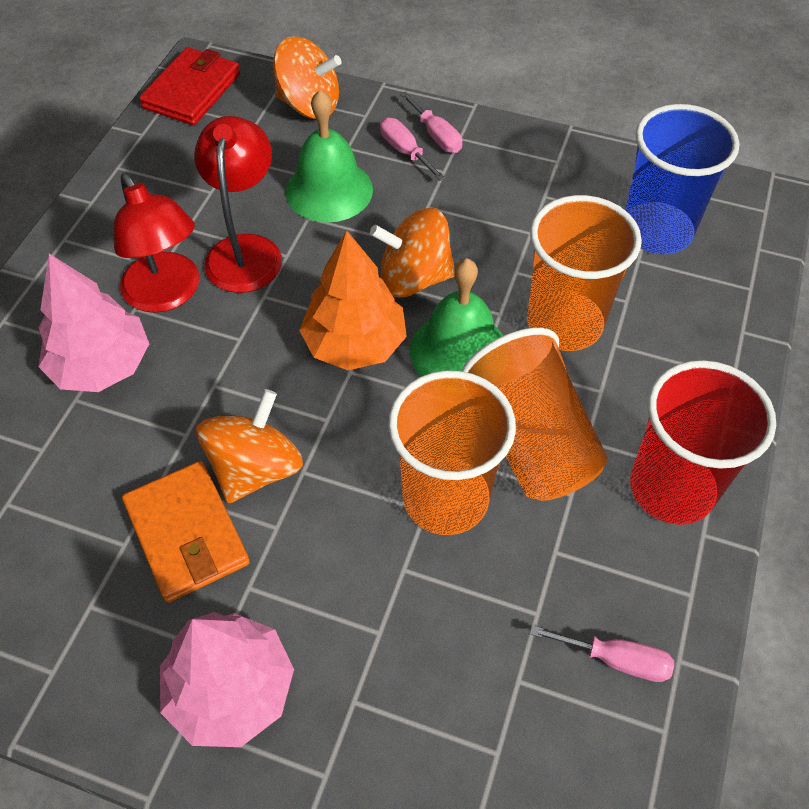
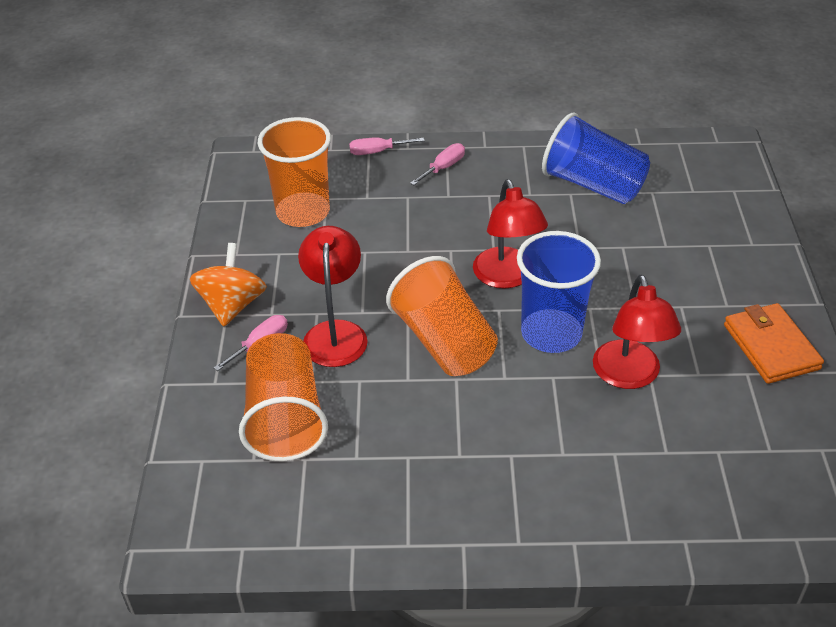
blue cup: [625,104,739,254] = 1 -> [517,231,601,353] [542,112,650,204] = 2
green bell: [285,90,373,223] [410,258,503,376] = 2 -> none = 0
orange spinning top: [196,389,303,504] [273,36,341,119] [370,208,455,297] = 3 -> [190,243,267,327] = 1
orange tree: [299,230,407,370] = 1 -> none = 0
pink tree: [38,254,149,392] [160,612,294,747] = 2 -> none = 0
red cup: [630,360,776,525] = 1 -> none = 0
red lamp: [113,173,199,313] [194,116,282,293] = 2 -> [298,226,368,367] [473,179,548,289] [593,274,681,389] = 3
red wallet: [139,47,240,125] = 1 -> none = 0

